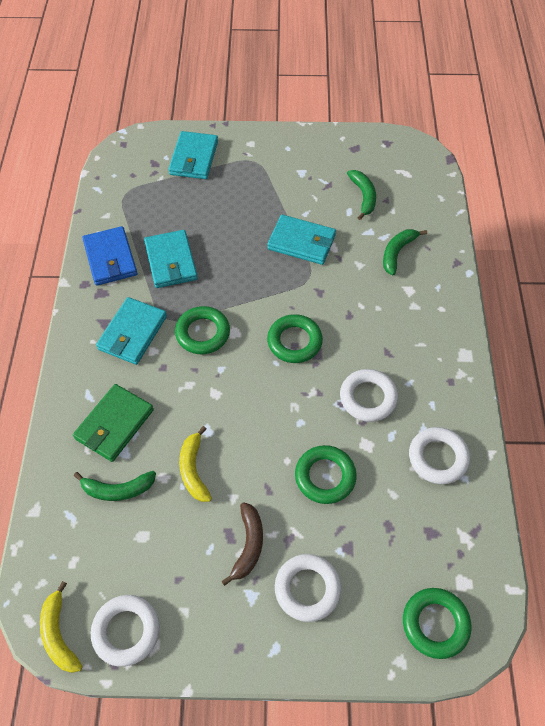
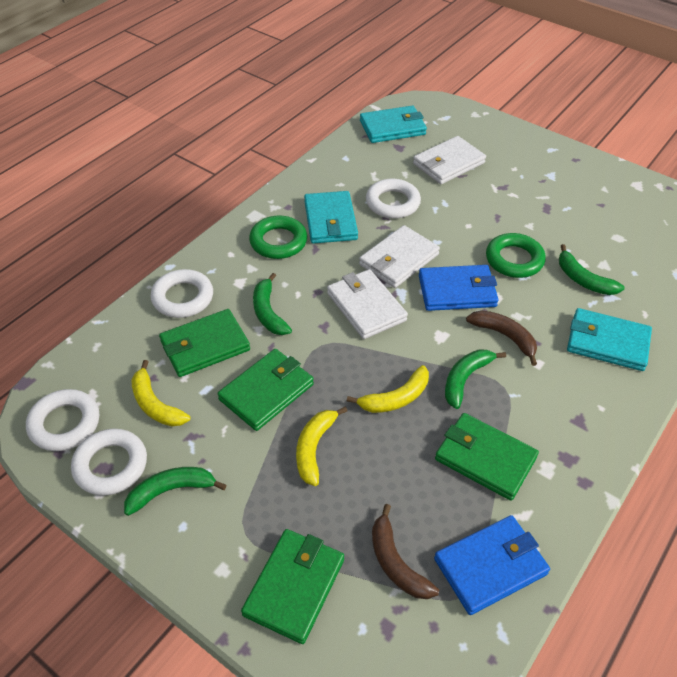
blue wallet: [83,226,137,286] = 1 -> [419,265,499,311] [434,515,550,615] = 2
brown banana: [221,502,263,586] = 1 -> [372,504,439,599] [466,310,537,366] = 2
green banana: [74,471,156,501] [347,170,376,220] [383,229,427,275] = 3 -> [124,467,226,516] [253,273,292,335] [445,350,506,409] [559,244,625,295] = 4
green ring: [175,306,230,354] [267,314,323,363] [295,445,357,504] [403,588,472,659] = 4 -> [249,216,307,259] [486,233,546,278] = 2
green wallet: [73,384,154,462] = 1 -> [159,309,250,377] [218,349,314,431] [241,529,344,644] [435,413,539,501] = 4
turquoise wallet: [96,297,167,365] [144,230,198,288] [169,131,218,179] [267,215,336,265] = 4 -> [304,191,358,244] [360,106,427,143] [567,308,652,371] = 3
white wallet: none = 0 -> [327,269,408,339] [359,225,440,288] [413,136,486,184] = 3
yellow banana: [40,581,82,673] [179,426,212,502] = 2 -> [131,360,190,426] [296,407,347,486] [347,365,429,413] = 3

